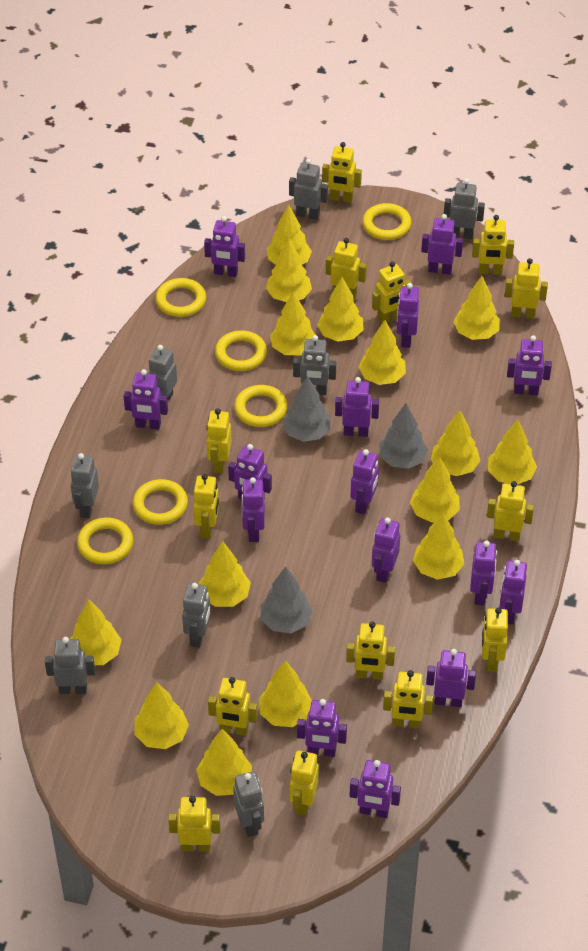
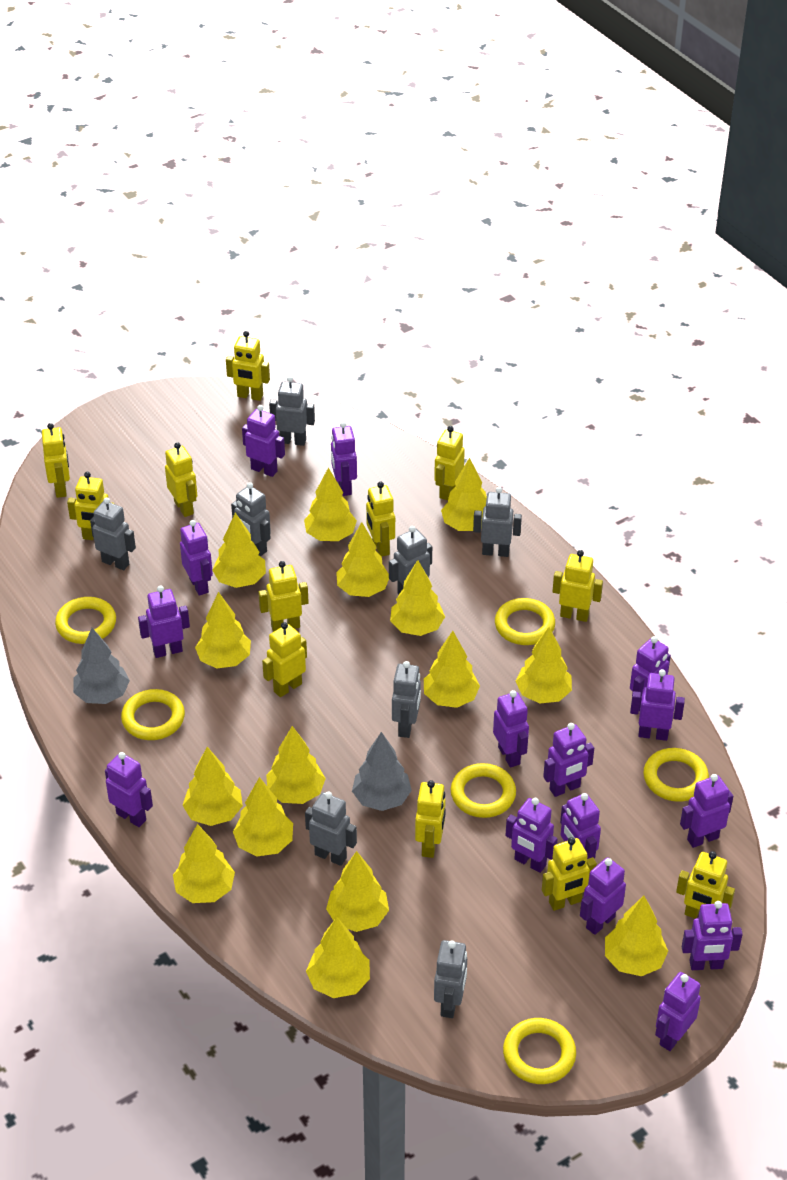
grey tree: [261,566,313,633] [282,376,331,442] [379,403,428,469] = 3 -> [73,628,130,704] [352,732,412,811] = 2
yellow robot: [168,796,221,852] [193,474,219,539] [207,408,232,474] [208,677,257,736] [289,751,319,816] [322,142,362,203] [326,238,367,299] [346,621,395,680] [372,261,411,324] [383,670,433,728] [472,215,514,275] [482,607,508,672] [487,481,534,541] [505,258,548,319] = 14 -> [42,423,70,498] [67,472,114,540] [165,442,197,517] [226,331,270,401] [258,561,309,632] [262,622,307,697] [366,481,395,557] [415,780,446,858] [434,426,465,500] [542,837,597,911] [552,550,603,622] [676,851,735,919] = 12

